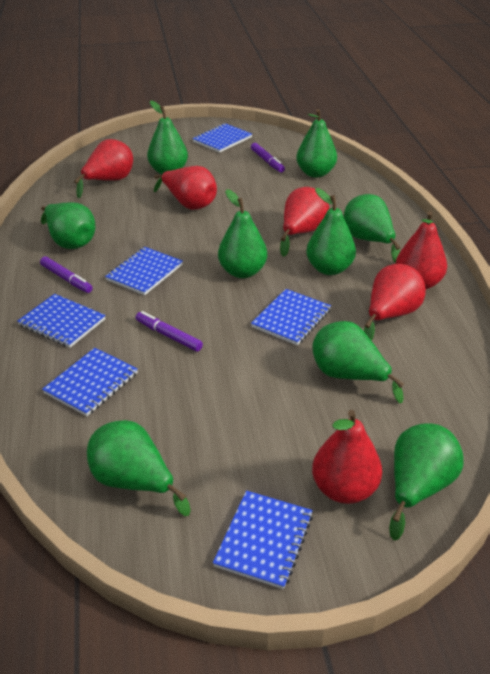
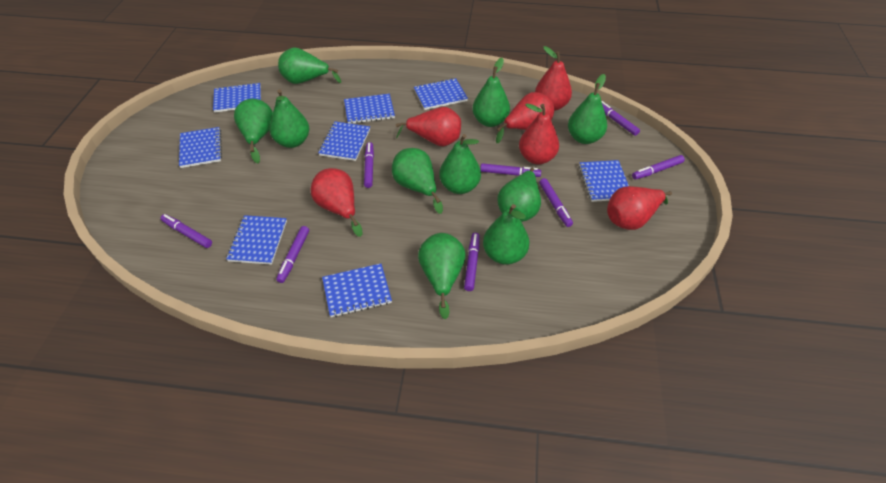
blue notebook: [17,294,106,348] [42,348,138,416] [105,247,183,295] [192,123,252,153] [213,490,313,589] [251,289,331,345] = 6 -> [179,127,222,168] [213,83,261,113] [226,215,287,265] [318,121,370,161] [322,263,392,317] [344,94,395,124] [414,78,468,110] [579,160,629,202] = 8
green pear: [41,202,95,249] [87,420,191,516] [147,101,188,174] [218,189,267,278] [296,109,337,178] [306,188,356,275] [312,321,404,403] [344,194,401,263] [389,423,464,540] = 9 -> [234,99,273,164] [269,89,309,148] [278,48,341,84] [392,148,443,214] [418,233,466,319] [439,134,481,194] [472,58,510,127] [483,204,530,265] [497,168,541,222] [568,74,607,144] = 10
purple marker: [40,256,93,293] [136,311,203,352] [251,143,285,173] = 3 -> [161,214,212,248] [276,226,309,283] [364,142,374,188] [464,233,480,291] [480,163,541,177] [539,178,573,227] [601,101,640,136] [632,155,685,180] = 8

